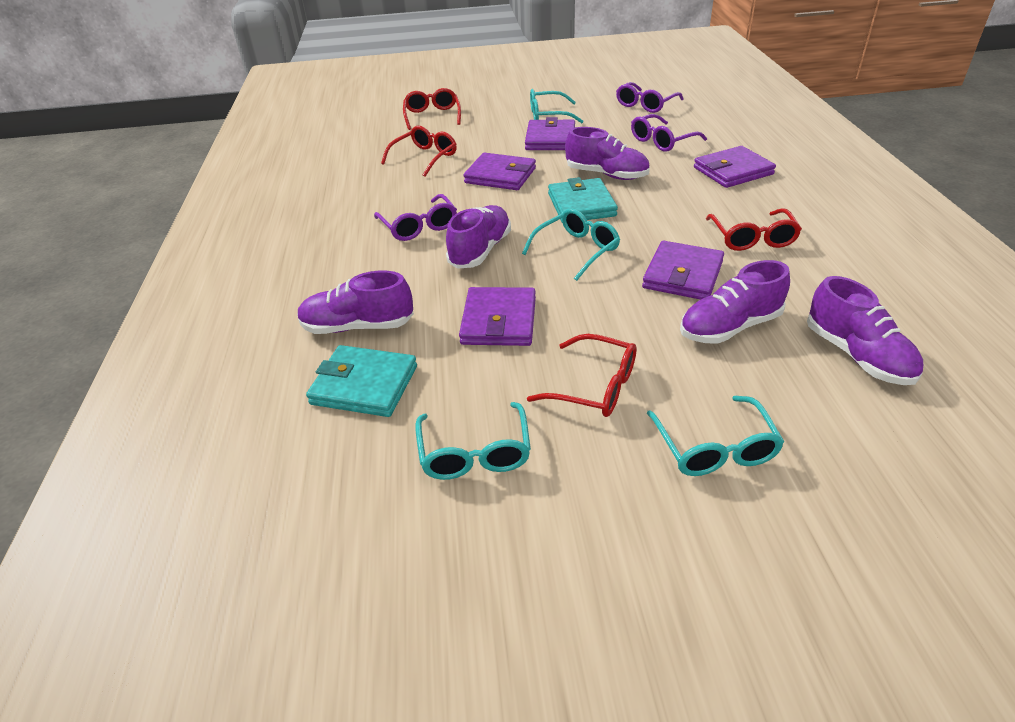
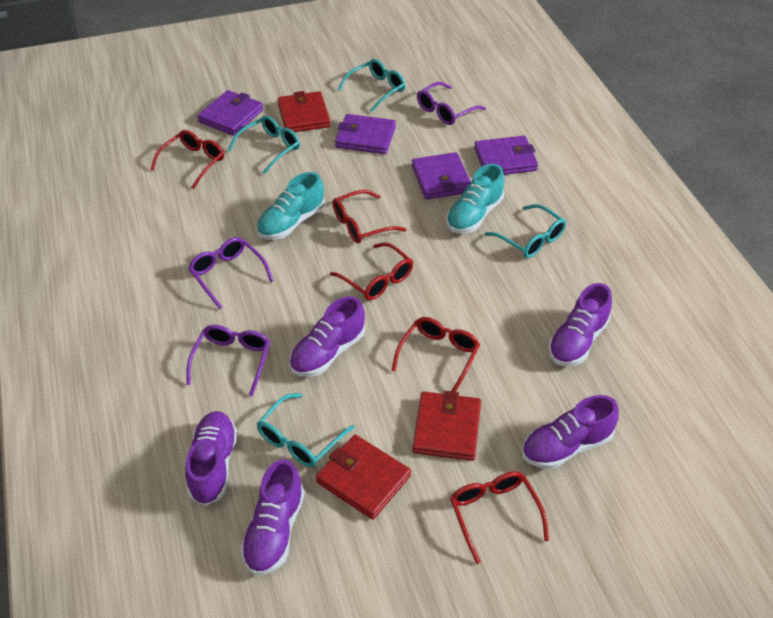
purple wallet: [459,287,536,346] [464,153,536,190] [525,117,575,150] [642,241,724,300] [694,146,776,188] = 5 -> [197,90,263,136] [335,114,396,154] [412,152,471,200] [474,135,538,175] = 4
red glasses: [381,126,457,177] [403,88,461,130] [527,334,637,417] [706,208,802,251] = 4 -> [150,130,224,189] [330,242,413,300] [332,190,406,243] [391,317,480,392] [450,471,549,564] = 5
red wallet: none = 0 -> [278,91,331,132] [316,435,411,519] [412,391,481,461] = 3
turquoise shoe: none = 0 -> [257,172,325,240] [446,164,504,233] = 2
turquoise wallet: [306,345,417,417] [548,177,618,222] = 2 -> none = 0

